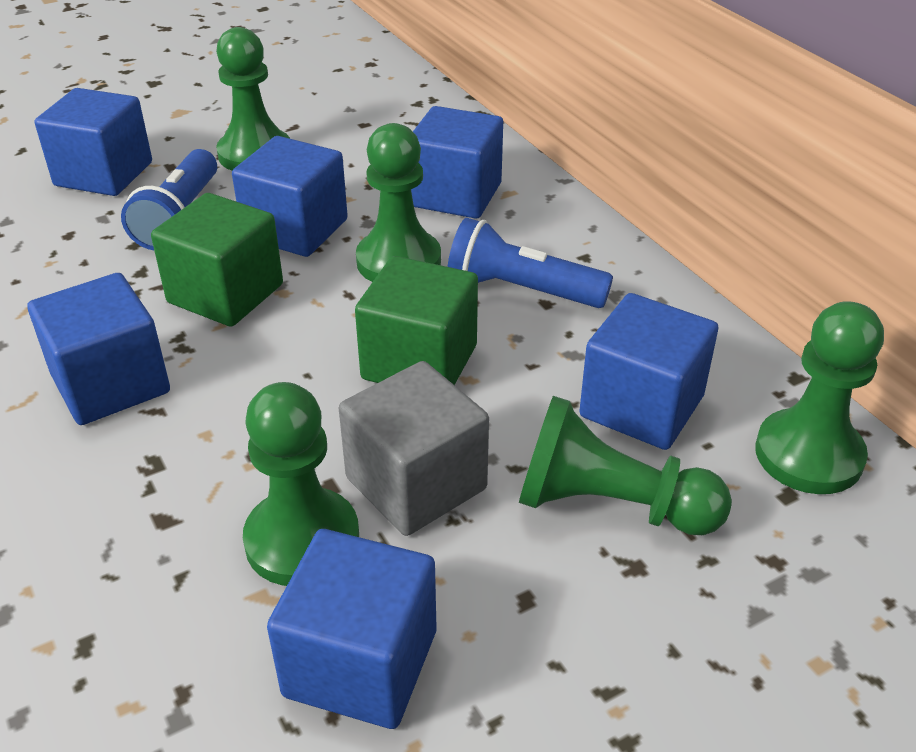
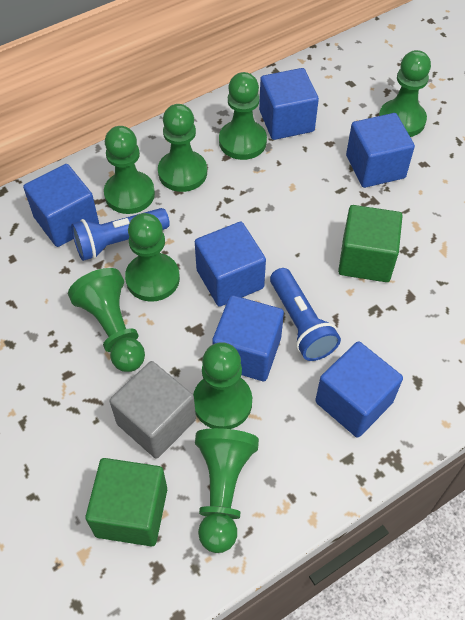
green pawn: [216,27,290,171] [243,382,359,586] [356,123,441,282] [519,396,732,535] [755,301,884,494] = 5 -> [68,268,145,372] [104,126,155,214] [125,213,180,302] [158,104,207,192] [193,342,252,429] [195,428,259,553] [219,72,267,160] [379,50,431,137] = 8

